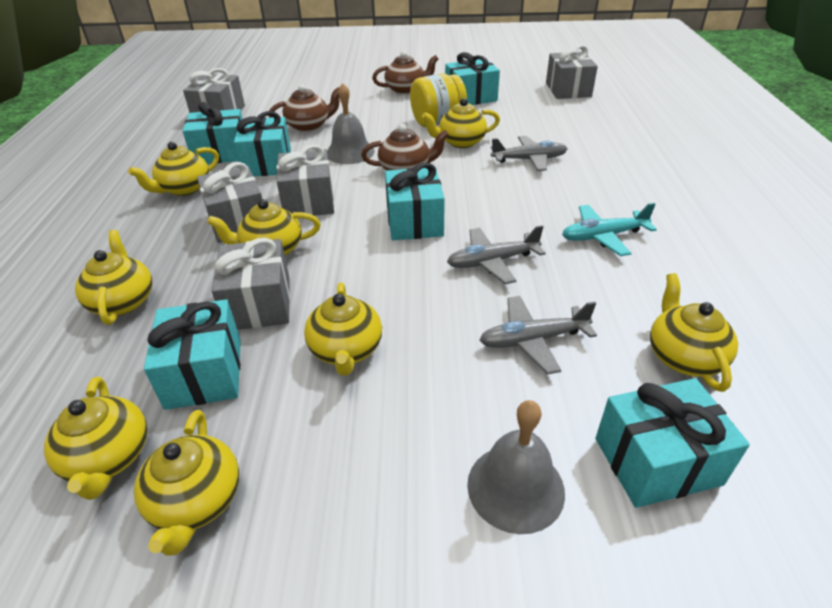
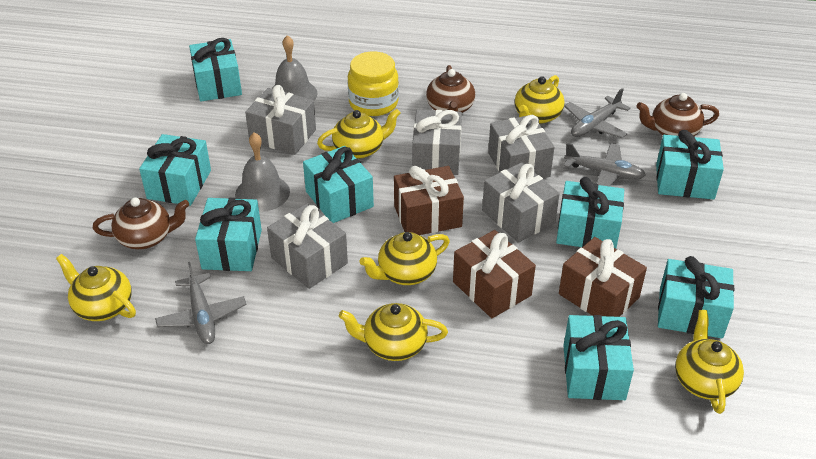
brown gift: none = 0 -> [394,166,464,235] [453,230,536,318] [559,237,647,317] = 3
turquoise gift: [144,299,241,410] [183,102,242,164] [234,111,291,176] [385,163,445,240] [445,52,500,105] [595,378,750,508] = 6 -> [139,134,211,206] [189,38,242,101] [195,198,262,271] [303,146,374,223] [556,177,624,249] [563,315,634,400] [656,130,724,199] [658,256,734,338] = 8
turquoise plane: [562,203,657,256] = 1 -> none = 0
yellow teapot: [44,377,147,500] [75,230,152,325] [128,142,219,196] [134,410,239,556] [207,199,321,256] [304,282,382,376] [422,98,500,148] [650,273,738,392] = 8 -> [56,254,136,321] [317,108,400,159] [339,303,448,361] [360,232,450,285] [515,75,565,124] [675,310,744,414] = 6

